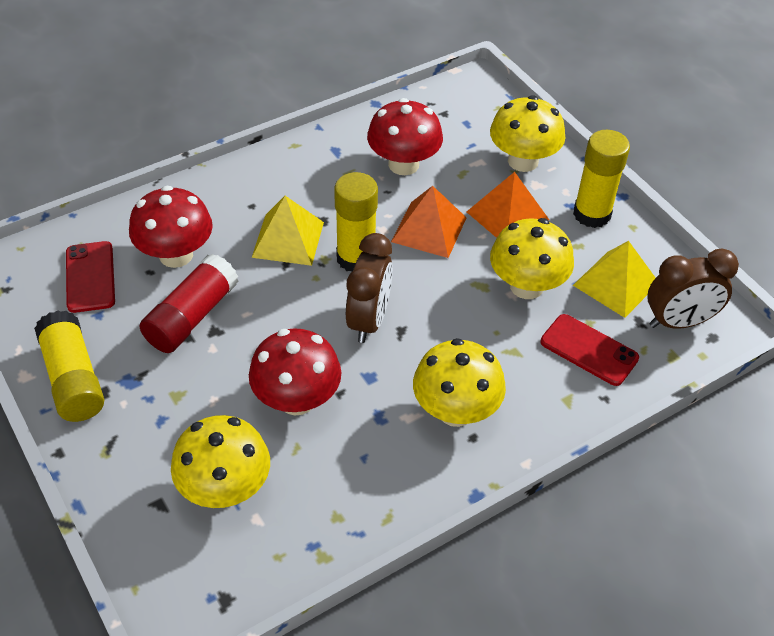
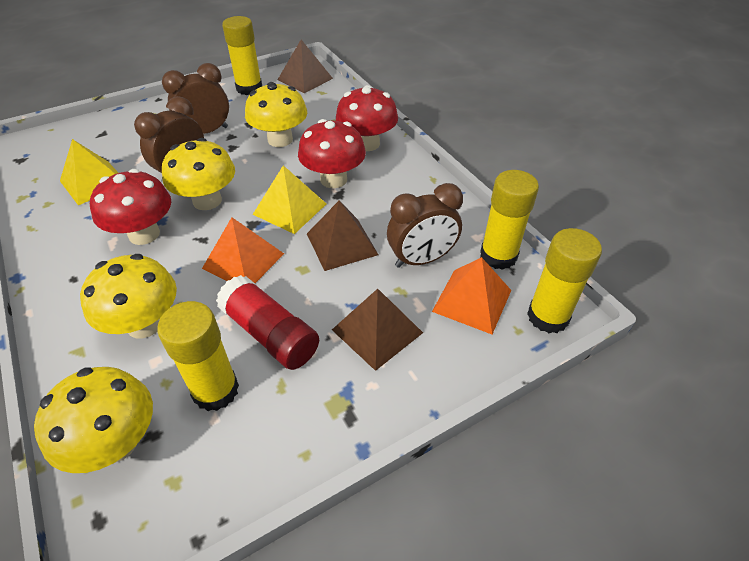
brown clock: [346,233,393,343] [647,249,739,329] = 2 -> [134,96,204,183] [162,63,229,134] [387,183,463,268] = 3
brown pyramid: none = 0 -> [277,40,333,93] [307,200,379,271] [332,289,423,371] = 3
red phone: [66,241,115,313] [541,314,639,386] = 2 -> none = 0
yellow glue stick: [34,311,104,422] [334,172,378,272] [573,130,630,228] = 3 -> [157,301,239,411] [222,16,262,95] [480,170,539,270] [527,228,602,333] = 4

